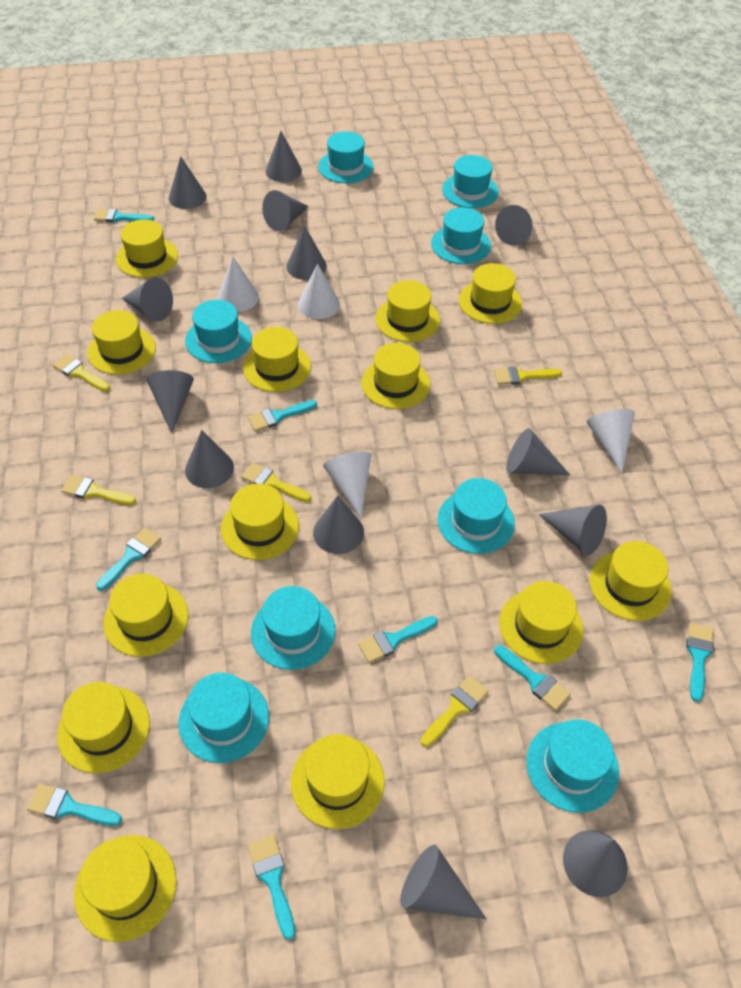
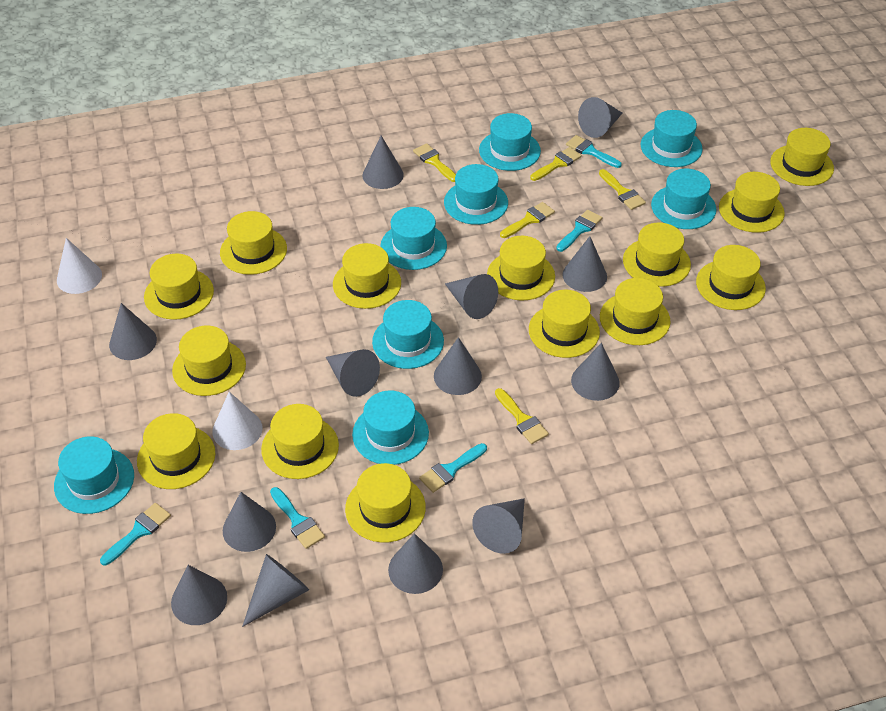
turquoise brush: [27,784,122,826] [94,209,154,223] [96,528,161,591] [248,400,317,432] [248,835,295,940] [358,616,437,663] [494,645,571,711] [687,623,714,702] = 8 -> [100,503,171,565] [270,487,325,549] [419,443,487,493] [556,210,602,252] [566,135,622,168] = 5
white cone: [217,256,259,312] [298,264,340,319] [323,451,371,518] [587,409,635,473] = 4 -> [57,238,102,294] [212,392,263,450] = 2
yellow hat: [57,682,150,773] [74,835,176,942] [87,310,156,375] [103,574,188,657] [116,219,178,278] [221,484,299,560] [243,327,311,392] [291,734,385,829] [361,343,430,409] [375,280,440,342] [459,263,522,324] [499,581,583,664] [590,541,672,621] = 13 -> [137,413,215,489] [144,254,214,320] [172,326,246,396] [220,211,287,275] [261,404,339,479] [333,243,401,309] [345,463,426,543] [487,236,555,300] [529,290,600,358] [600,278,670,345] [623,223,691,287] [696,245,766,310] [719,172,785,233] [770,128,834,186] = 14

